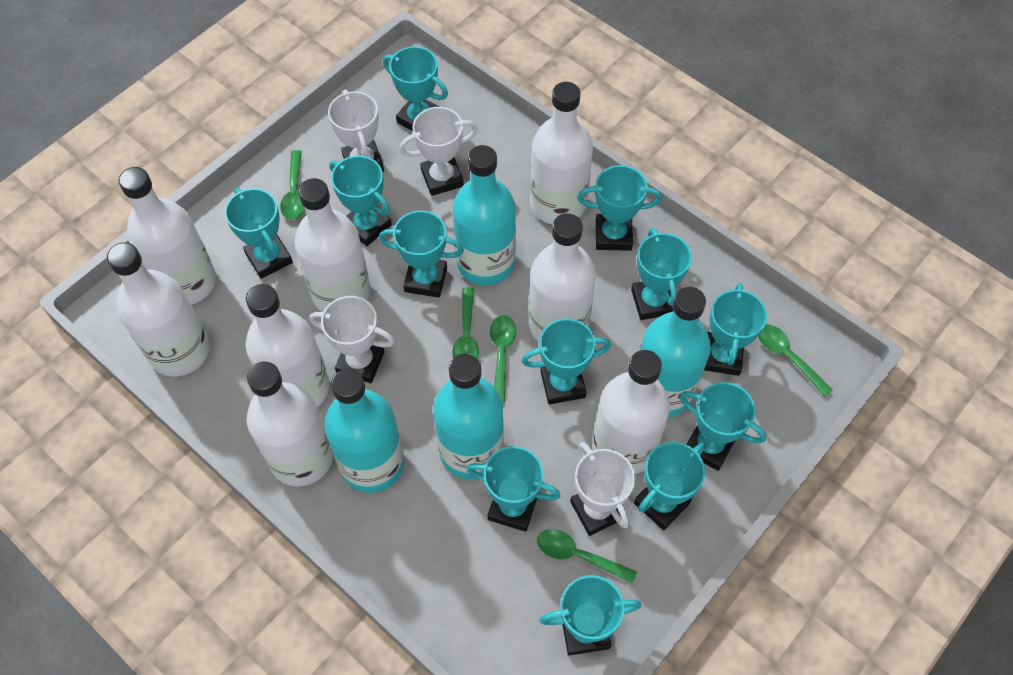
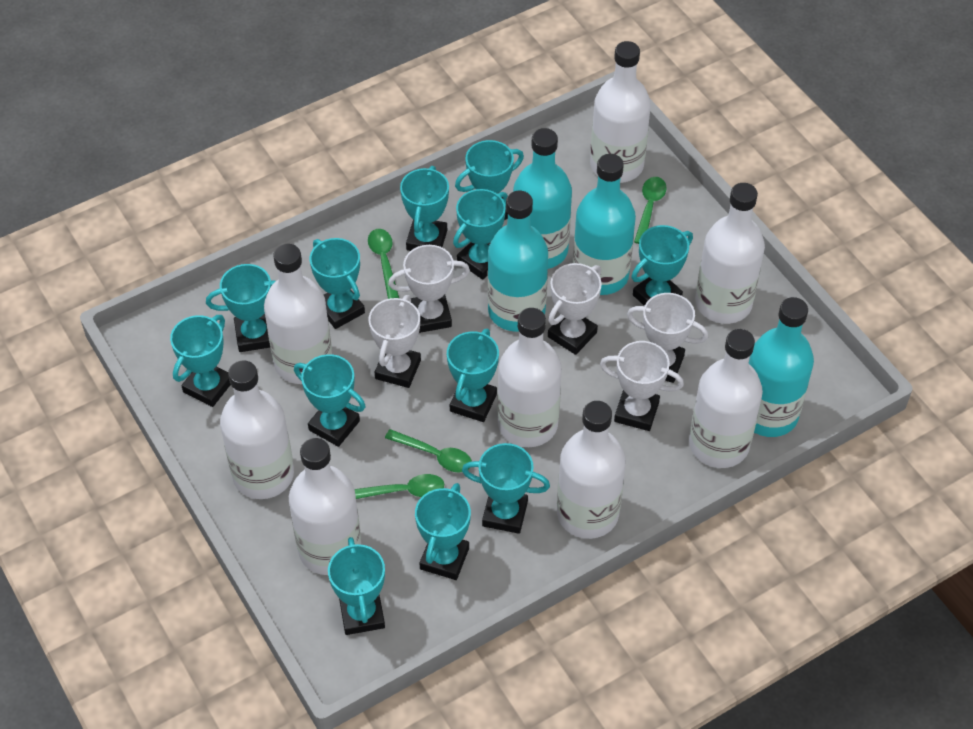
green spoon: [280,150,305,220] [452,287,479,359] [490,315,516,403] [537,529,637,584] [758,324,833,397] = 5 -> [355,474,444,499] [368,229,399,299] [385,429,472,472] [634,177,667,244] = 4
white trophy: [309,296,395,383] [328,90,384,172] [399,107,478,196] [570,442,635,536] = 4 -> [369,295,421,388] [388,245,470,333] [548,263,602,355] [600,341,684,431] [627,293,708,383] = 5

